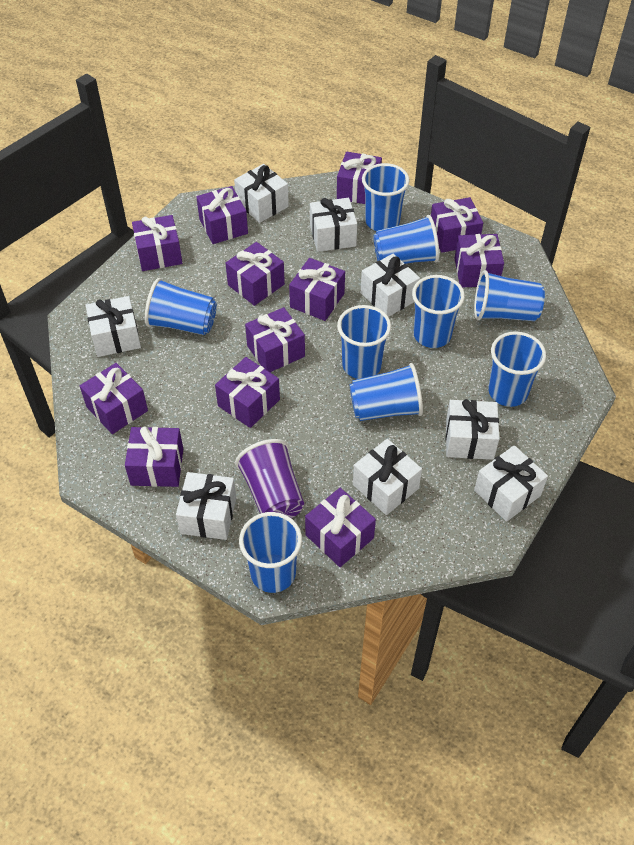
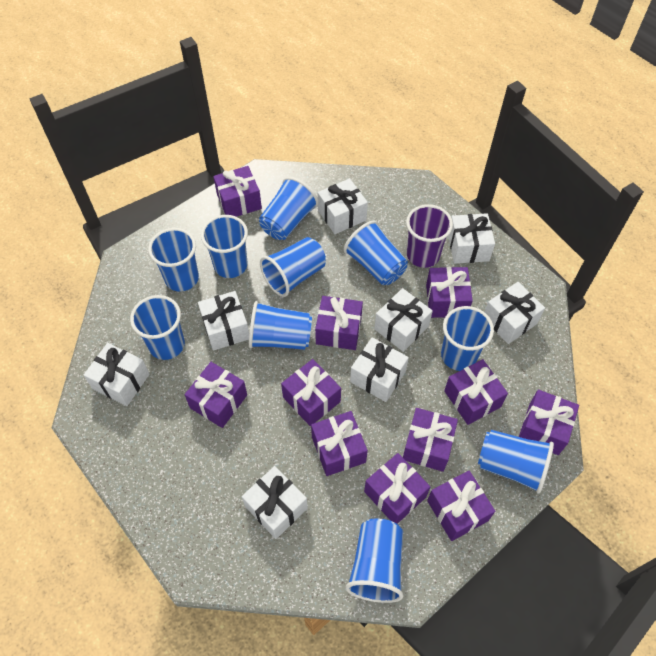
blue cup: [145,278,217,335] [239,512,302,593] [337,305,391,379] [350,363,423,421] [362,163,409,231] [373,215,439,264] [412,275,465,348] [474,270,545,321] [488,331,546,407] = 9 -> [130,295,185,360] [148,228,199,292] [201,215,248,278] [249,301,312,350] [259,177,319,240] [260,237,326,297] [344,221,408,285] [346,518,403,603] [441,306,494,371] [478,430,554,494] = 10
purple gift: [80,363,148,434] [125,427,183,487] [132,215,182,271] [196,186,248,244] [215,357,280,428] [226,242,285,306] [245,307,305,372] [289,258,345,321] [305,488,376,567] [337,151,382,204] [431,197,483,253] [455,234,504,288] = 12 -> [184,362,247,428] [213,166,262,217] [281,359,341,426] [311,411,368,476] [315,296,363,350] [364,453,430,524] [403,408,458,472] [426,267,473,318] [427,470,495,541] [444,359,508,425] [519,390,579,455] = 11

